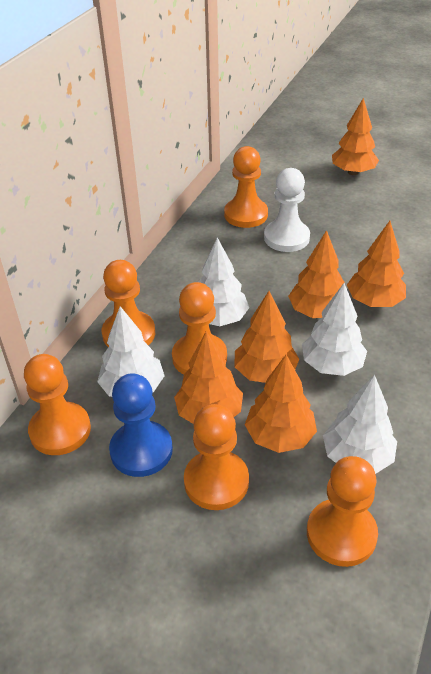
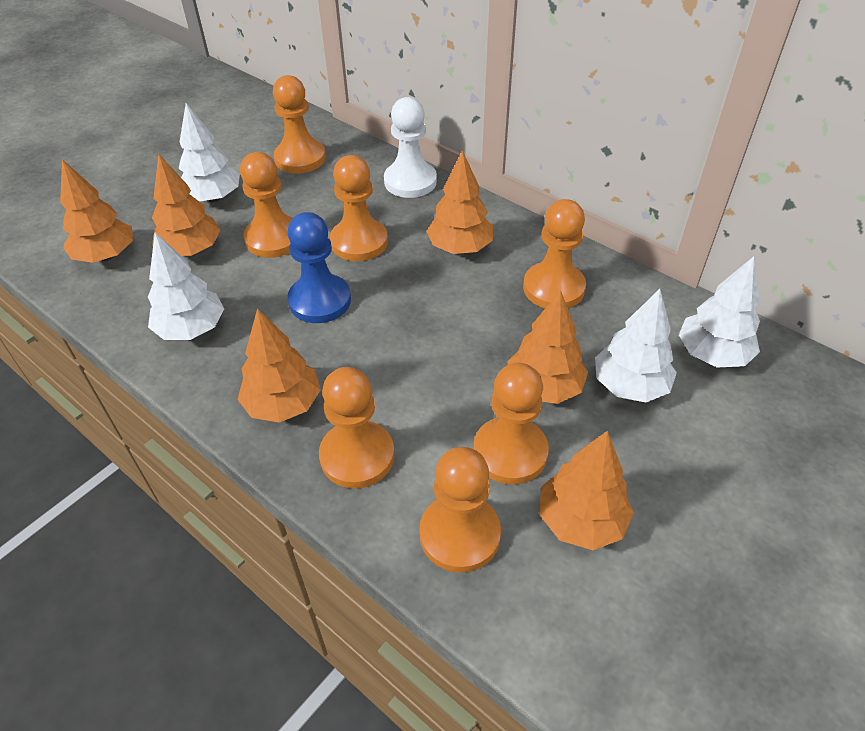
orange pawn: [24,354,91,455] [102,260,155,347] [172,282,227,375] [184,404,249,510] [224,146,268,228] [307,456,378,567] = 6 -> [240,152,293,258] [273,75,326,174] [319,367,395,489] [330,155,388,261] [419,447,501,573] [474,363,549,485] [523,199,586,308] = 7

